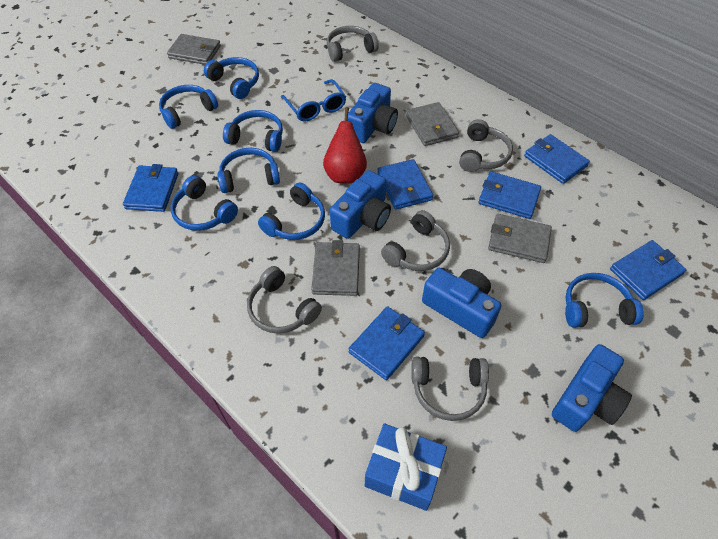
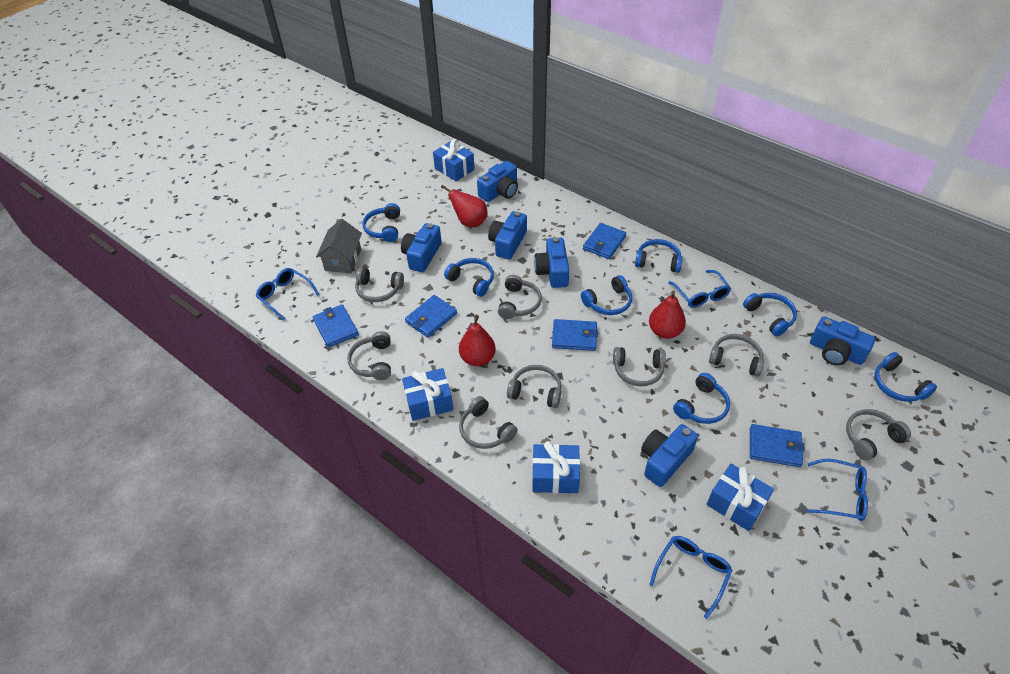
blue camera: [330,170,391,239] [348,83,398,143] [422,268,501,338] [552,344,632,432] = 4 -> [401,223,442,272] [477,161,518,202] [488,211,527,260] [534,237,569,288] [641,424,698,487] [810,317,876,366] = 6
blue gift: [365,424,447,511] = 1 -> [402,368,453,421] [433,139,475,181] [532,441,580,493] [707,464,774,531] = 4
blue glasses: [281,79,346,121] = 1 -> [256,268,319,320] [649,536,732,619] [668,270,731,308] [807,459,868,521] = 4
blue wallet: [123,164,178,212] [349,306,425,380] [377,159,433,210] [479,171,541,219] [524,134,590,184] [610,240,686,300] = 6 -> [313,304,359,348] [405,295,457,338] [552,319,598,351] [583,223,626,259] [750,424,805,467] = 5
grey headphones: [247,266,322,334] [327,26,379,62] [381,210,450,271] [411,357,489,421] [459,119,513,172] = 5 -> [347,331,391,380] [355,267,404,302] [459,396,518,449] [498,275,542,319] [507,365,561,408] [613,347,666,386] [709,334,764,377] [846,409,911,460] = 8
grey house: none = 0 -> [316,219,362,273] = 1
grey wallet: [167,34,221,65] [311,240,360,296] [406,102,459,146] [488,214,552,263] = 4 -> none = 0
red pear: [323,107,367,184] = 1 -> [441,185,488,227] [459,315,496,366] [649,291,686,339] = 3

